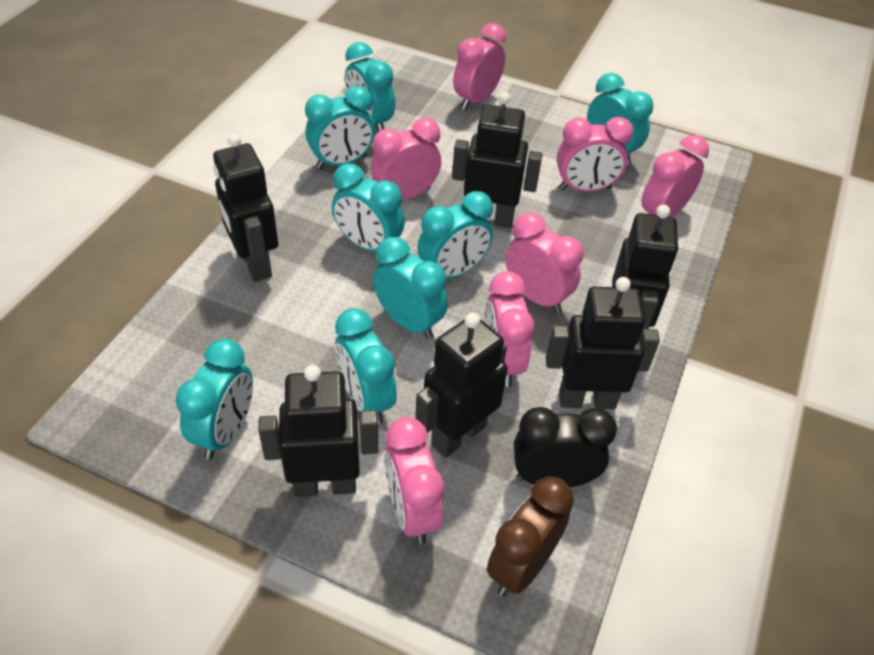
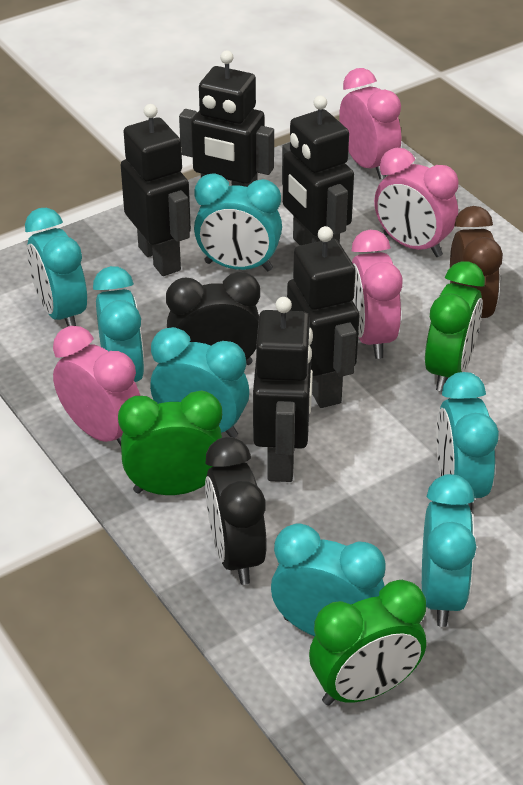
black clock: [514,407,617,487] = 1 -> [166,271,260,365] [205,437,267,585] = 2
black robot: [213,133,278,282] [258,365,378,497] [415,313,508,458] [452,92,543,228] [546,277,660,409] [612,205,678,329] = 6 -> [121,104,191,276] [179,50,274,187] [253,297,313,482] [282,96,354,245] [287,226,360,408] = 5
green clock: none = 0 -> [118,391,222,495] [309,580,426,705] [425,261,485,392] = 3
pink clock: [371,118,441,200] [385,417,444,545] [453,23,506,110] [484,271,535,387] [506,212,583,313] [557,117,634,192] [641,135,709,217] = 7 -> [53,326,140,446] [339,68,401,179] [352,230,403,359] [374,148,458,257] = 4
turquoise clock: [175,338,253,459] [305,86,375,169] [332,164,405,252] [335,308,397,425] [345,42,395,131] [373,237,448,339] [418,191,493,278] [587,73,653,165] = 8 -> [25,208,87,327] [93,266,145,382] [150,327,249,438] [194,174,282,271] [271,524,386,636] [422,474,476,627] [436,372,499,512] = 7

